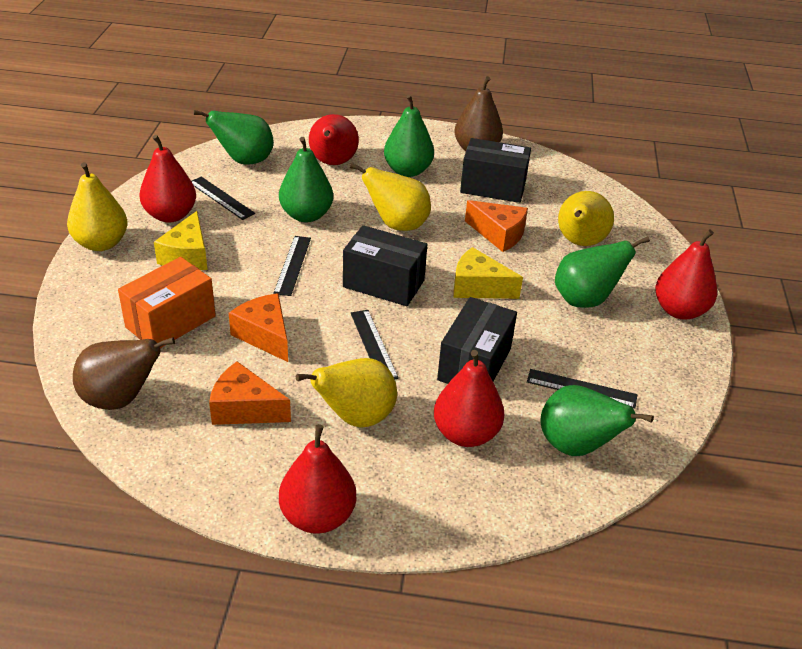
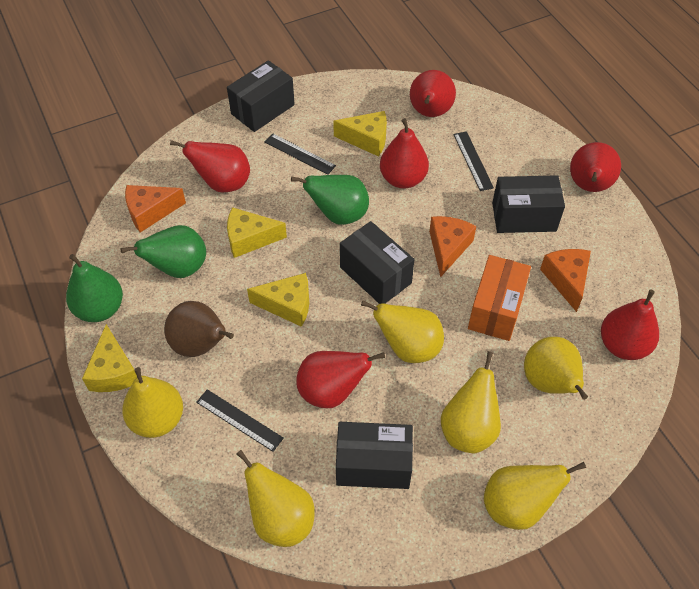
black box: [343,225,427,306] [437,297,517,384] [460,138,531,203] = 3 -> [227,60,295,132] [336,422,413,489] [340,221,415,304] [492,175,565,233] = 4
black ruler: [191,177,255,220] [273,236,311,296] [351,310,399,380] [527,369,637,408] = 4 -> [196,389,284,452] [265,133,336,175] [453,131,494,191] = 3
brown pear: [73,337,175,410] [454,76,503,151] = 2 -> [164,301,234,357] = 1
green pear: [193,110,274,165] [279,137,333,222] [384,94,434,177] [541,385,654,456] [555,236,650,308] = 5 -> [66,254,123,322] [120,225,206,278] [291,175,369,225] = 3
red pear: [140,135,196,222] [279,424,356,534] [309,114,359,165] [434,350,504,447] [655,229,717,320] = 5 -> [170,140,250,193] [296,351,385,408] [380,118,429,189] [410,70,456,117] [570,142,621,192] [601,290,659,360] = 6
yellow cheese: [154,211,208,270] [454,247,523,299] = 2 -> [82,324,137,392] [227,207,287,258] [247,273,309,327] [333,111,387,157] = 4
yellow pear: [67,162,128,251] [296,358,397,428] [350,163,431,231] [558,191,614,246] = 4 -> [122,367,183,438] [237,450,315,547] [361,300,444,363] [441,351,501,453] [484,462,586,530] [524,337,588,400] = 6

